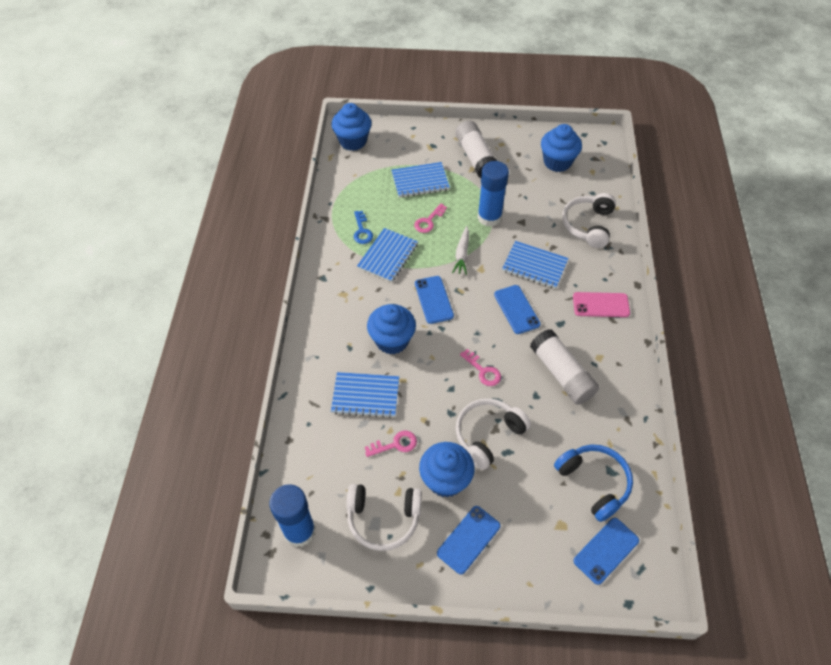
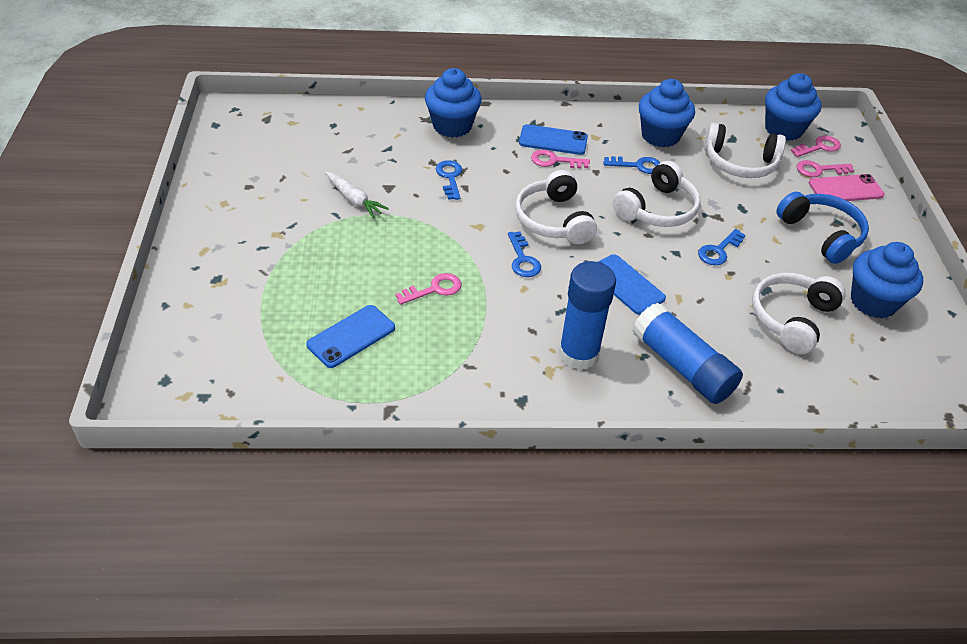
blue key: [354,211,373,244] = 1 -> [436,160,462,200] [508,231,541,277] [603,156,661,174] [698,229,745,265] = 4
blue notebook: [331,372,399,418] [357,228,418,282] [391,162,450,198] [502,241,569,289] = 4 -> none = 0
blue phone: [415,276,454,324] [437,506,500,574] [494,285,541,334] [573,518,639,585] = 4 -> [306,305,395,368] [519,124,588,155] [598,254,666,315] = 3
pink key: [365,431,417,457] [414,203,447,233] [460,349,501,386] = 3 -> [396,273,461,305] [531,150,590,168] [791,135,841,157] [797,160,854,177] = 4
white glue stick: [455,121,497,178] [530,329,599,405] = 2 -> none = 0
white headphones: [347,484,422,551] [455,398,531,470] [562,193,616,248] = 3 -> [515,170,597,244] [613,161,701,227] [704,123,786,178] [752,273,846,354] = 4

